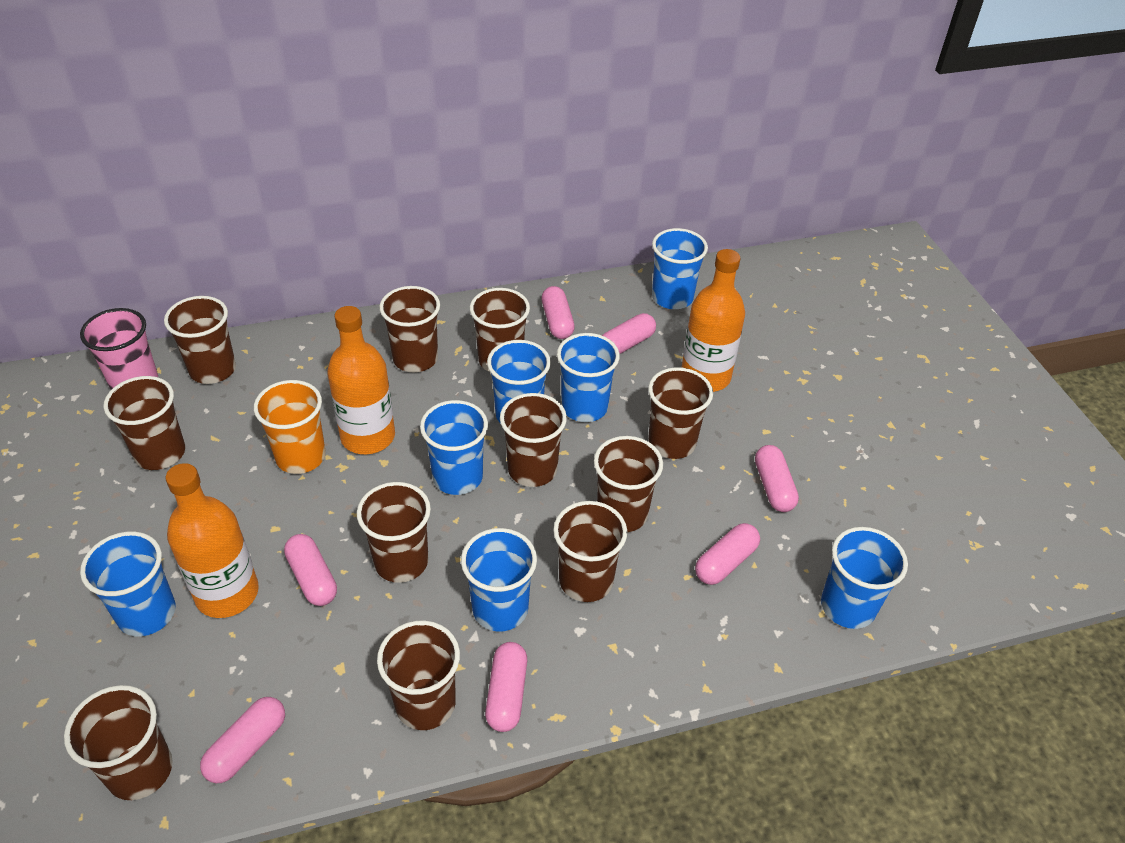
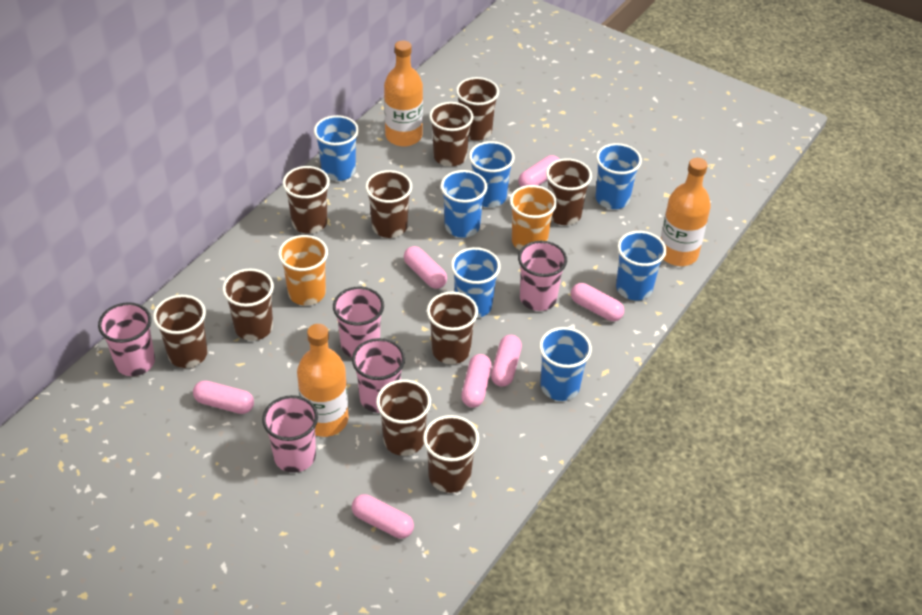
brown cup: [64,685,173,800] [103,376,185,470] [164,296,236,384] [357,482,431,583] [377,620,460,730] [379,286,440,372] [470,288,530,372] [500,393,567,487] [553,501,627,602] [594,436,663,532] [648,367,713,459] = 11 -> [153,295,208,368] [222,269,274,341] [282,166,330,234] [365,170,412,238] [376,379,431,456] [423,415,479,493] [427,292,478,364] [429,102,474,166] [456,77,499,141] [546,158,592,225] = 10
orange cup: [254,380,326,474] = 1 -> [278,235,328,306] [510,185,557,250] = 2
pink cup: [80,308,158,390] = 1 -> [98,302,155,376] [262,395,318,473] [333,286,384,358] [352,338,405,413] [518,241,567,311] = 5

